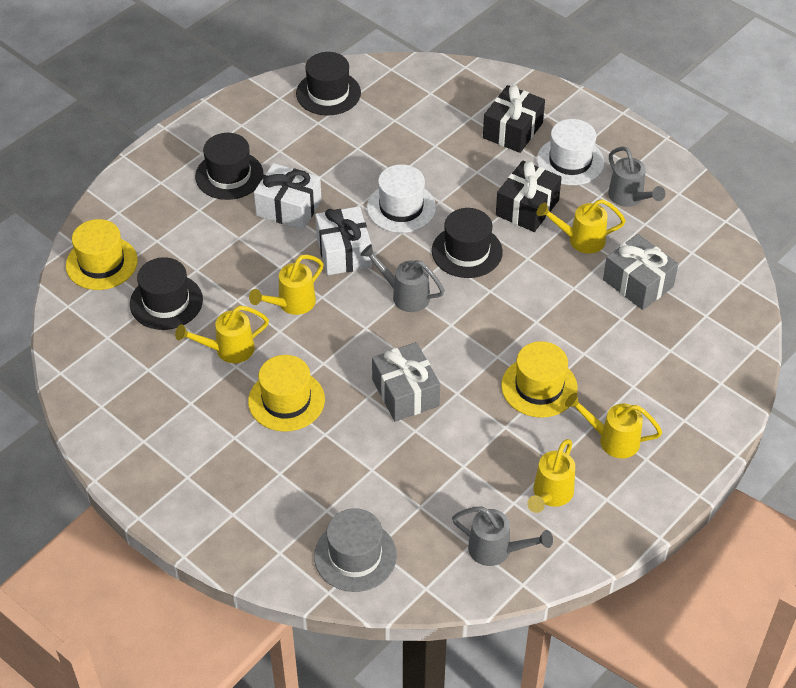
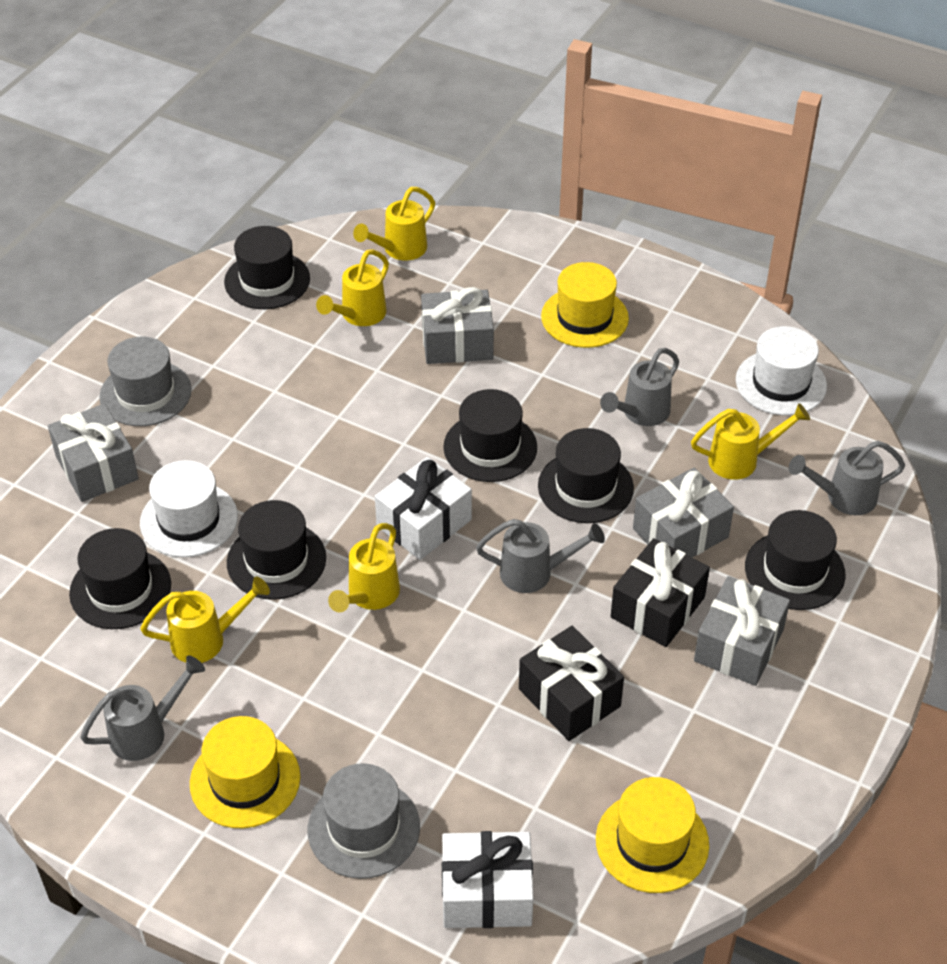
black hat: [130,257,203,330] [195,133,264,200] [296,52,361,115] [432,208,503,278] = 4 -> [69,528,171,629] [224,226,310,309] [227,500,326,600] [443,389,537,482] [538,428,634,523] [745,510,846,610] = 6
grey gift: [372,342,440,422] [603,234,678,310] = 2 -> [48,404,139,502] [421,287,494,364] [633,468,734,557] [694,576,790,686] = 4
grey hat: [314,508,397,592] = 1 -> [99,337,192,426] [308,763,420,879] = 2
grey watering can: [361,244,444,312] [452,507,553,566] [608,146,665,207] = 3 -> [80,655,205,761] [476,519,605,593] [600,348,679,426] [789,441,905,515] = 4

